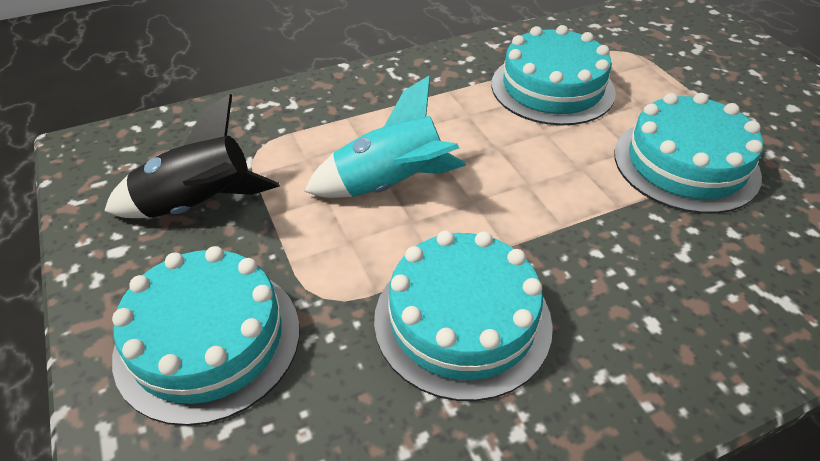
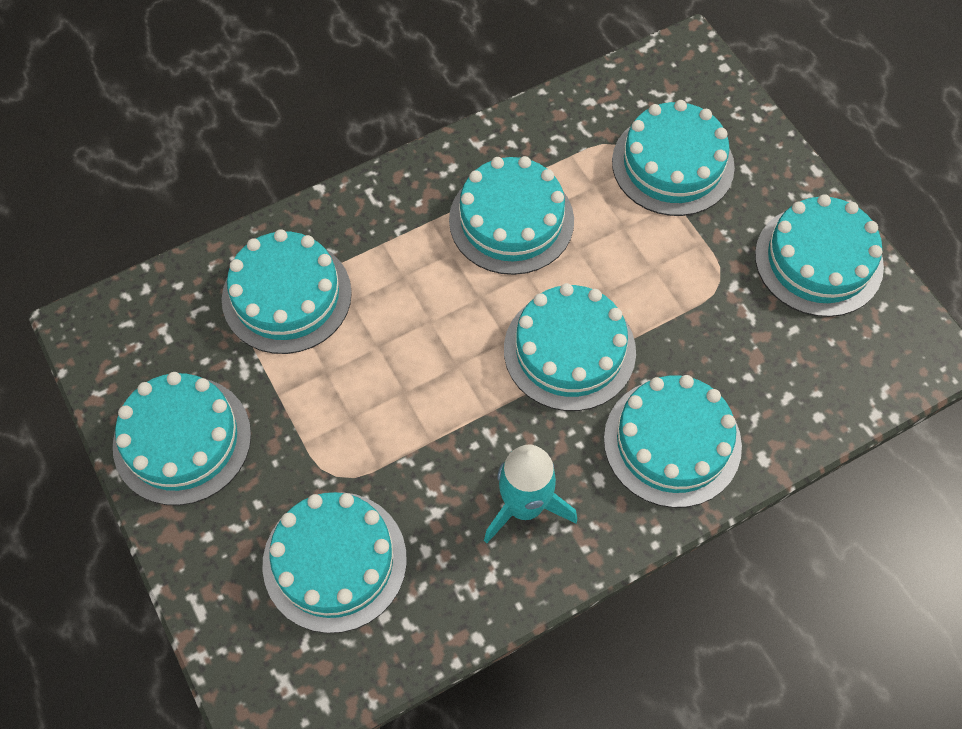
black rocket: [104,94,280,218] = 1 -> none = 0
turquoise cake: [112,246,299,426] [374,230,553,401] [491,25,616,125] [614,93,763,214] = 4 -> [113,372,251,506] [222,229,352,354] [262,492,407,633] [449,156,574,275] [504,283,636,411] [604,375,742,508] [612,100,735,216] [755,194,884,317] = 8

